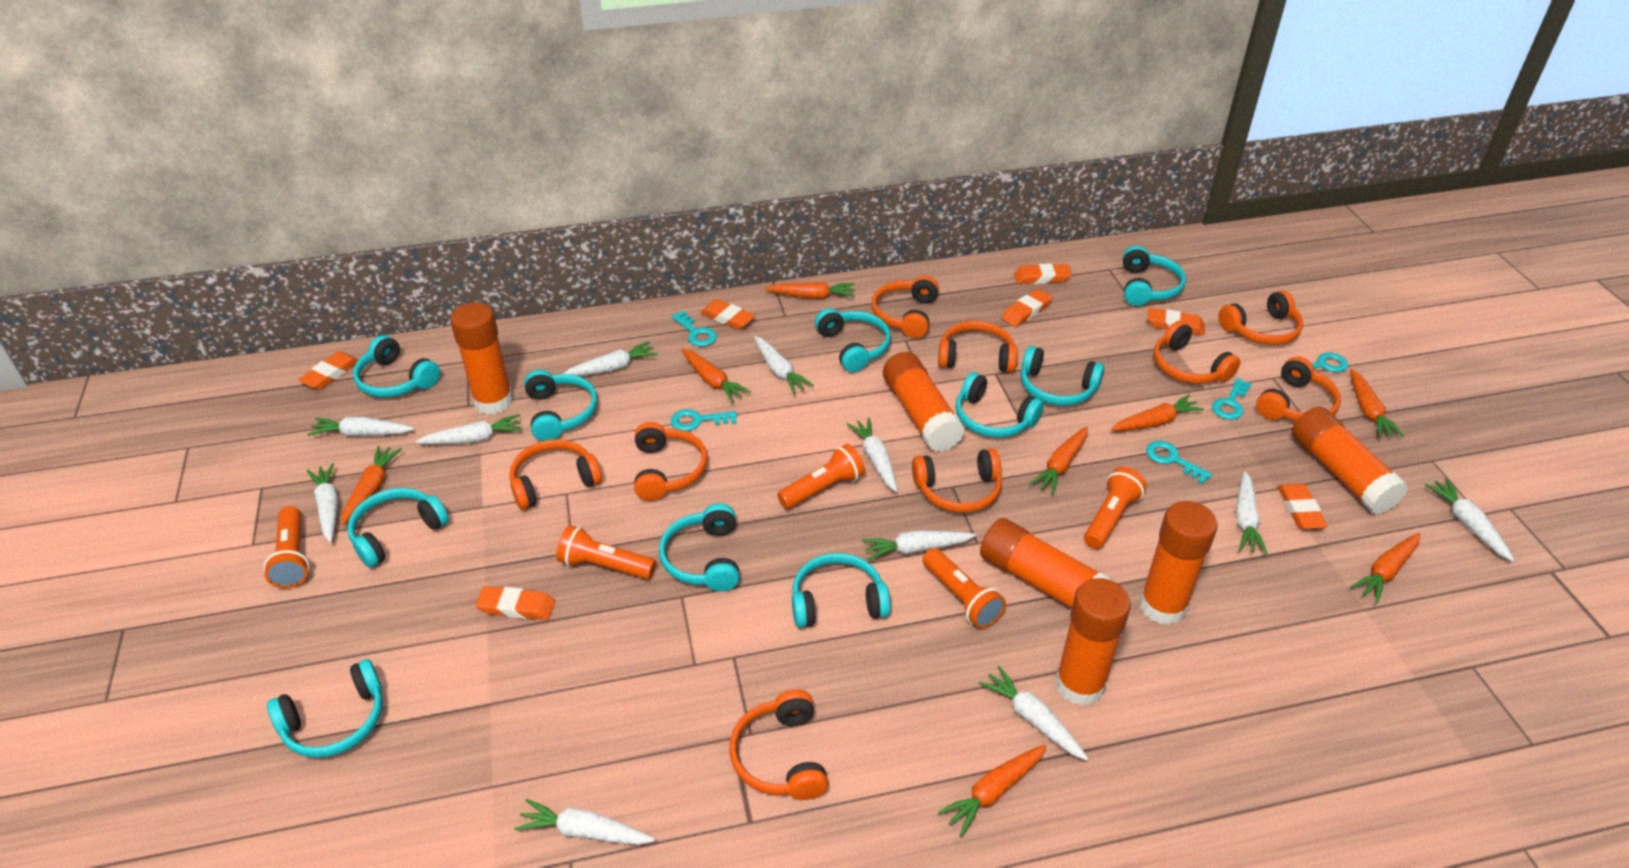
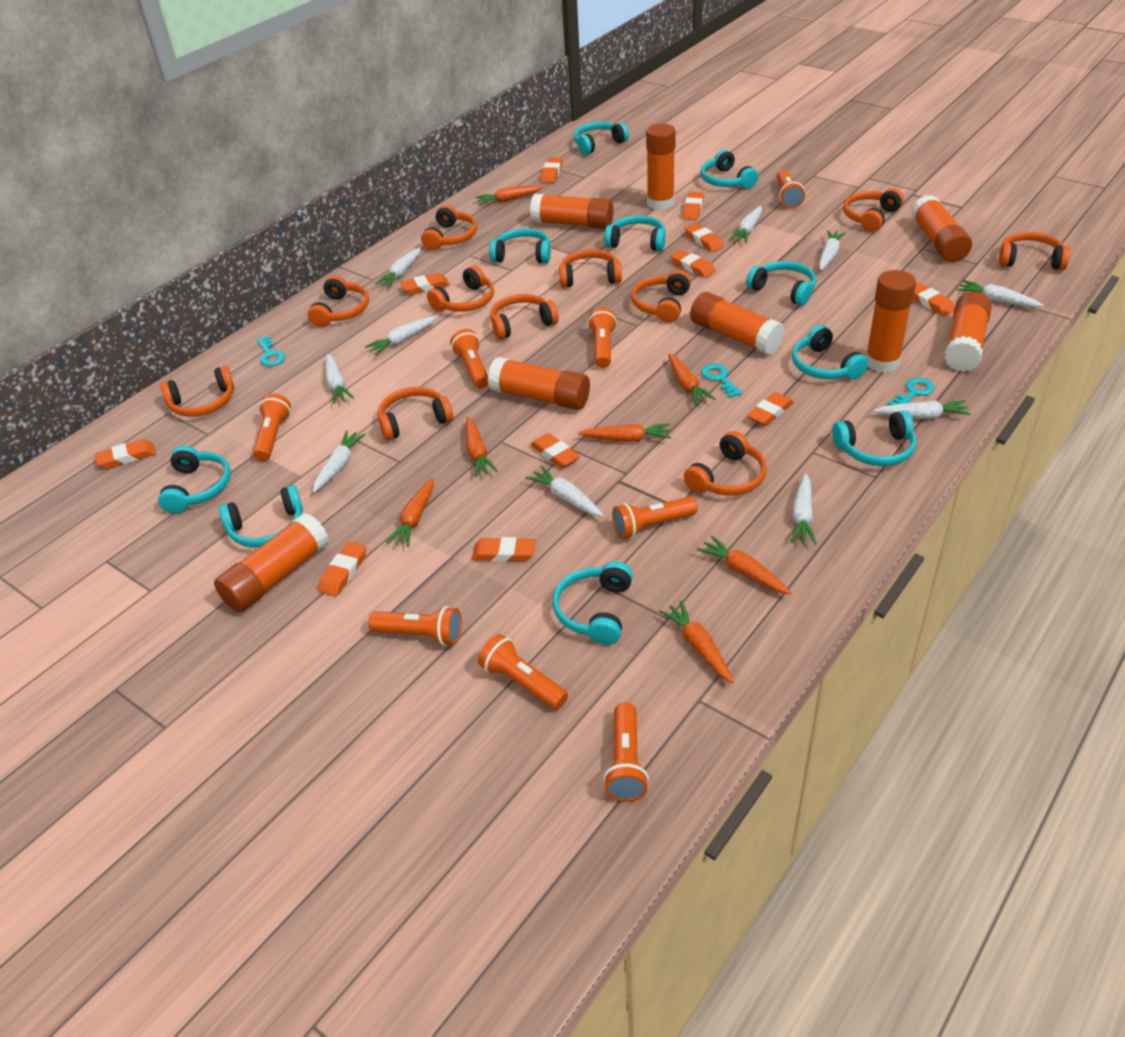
orange carrot: [341,446,402,525] [681,349,751,403] [765,282,855,299] [938,745,1046,836] [1029,427,1088,495] [1111,395,1204,431] [1350,369,1404,438] [1350,533,1420,603] = 8 -> [386,478,434,547] [466,417,498,477] [475,186,543,205] [578,423,671,442] [659,601,734,683] [668,354,715,405] [697,536,791,594] = 7
orange eraser: [298,351,359,390] [476,586,555,620] [700,299,755,330] [1001,289,1052,327] [1014,263,1072,284] [1148,308,1205,335] [1278,484,1328,530] = 7 -> [95,439,156,469] [318,542,366,597] [400,273,450,295] [472,537,535,562] [530,433,580,468] [541,157,562,183] [670,250,716,278] [682,192,704,220] [685,223,724,252] [747,392,794,426] [913,283,955,316] = 11
orange flashlight: [263,506,309,588] [557,525,656,579] [777,444,865,509] [923,548,1006,629] [1084,467,1146,549] = 5 -> [253,393,291,461] [368,606,462,646] [450,329,488,389] [478,634,568,710] [588,307,617,368] [603,703,649,802] [612,497,698,539] [776,170,805,208] = 8
orange glue stick: [450,303,513,414] [883,352,965,452] [980,518,1116,608] [1055,578,1131,706] [1139,501,1218,625] [1292,407,1408,514] = 6 -> [214,513,329,612] [488,357,590,410] [530,194,613,229] [646,123,676,210] [690,292,785,355] [866,270,916,373] [911,195,972,262] [944,291,992,372] = 8
orange headphones: [509,439,602,510] [634,422,708,501] [730,689,828,800] [871,275,939,338] [912,448,1002,513] [938,321,1018,373] [1153,321,1241,384] [1219,291,1303,345] [1256,356,1341,421] = 9 -> [160,366,235,417] [307,275,369,327] [378,387,453,440] [421,205,477,250] [427,265,494,312] [490,294,559,340] [559,249,622,288] [631,270,691,323] [684,431,767,495] [843,188,904,232] [999,232,1070,270] = 11
turquoise key: [671,409,737,431] [672,311,717,346] [1146,441,1212,484] [1212,378,1252,420] [1285,352,1348,372] = 5 -> [257,336,285,366] [701,364,742,398] [888,378,934,405] = 3
white carrot: [307,417,414,437] [307,463,338,543] [415,414,523,444] [514,799,655,845] [563,341,657,376] [754,336,814,394] [847,418,897,492] [862,530,976,561] [979,666,1089,761] [1236,471,1268,554] [1425,478,1514,561] = 11 -> [313,431,366,493] [326,354,354,404] [365,316,437,355] [375,247,421,287] [526,466,604,517] [729,206,762,243] [790,473,816,545] [819,230,846,271] [873,400,971,419] [957,280,1044,307] = 10

